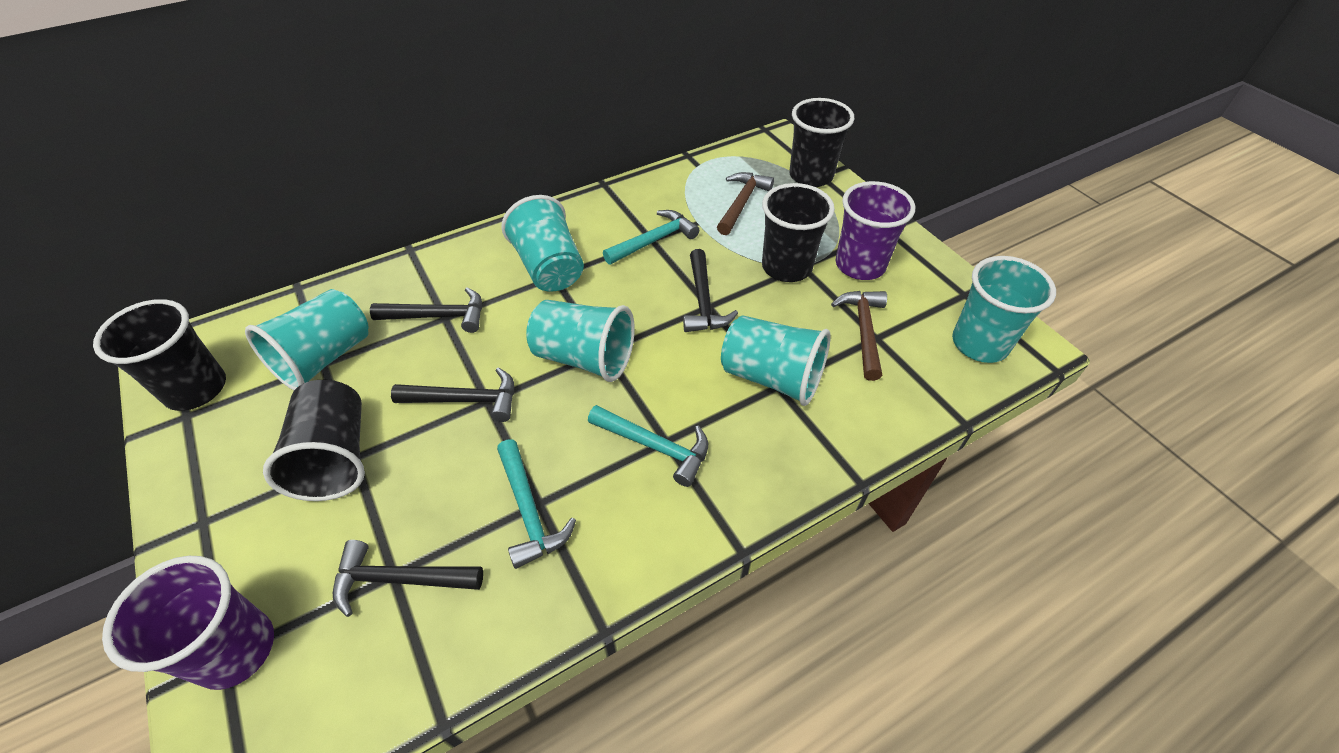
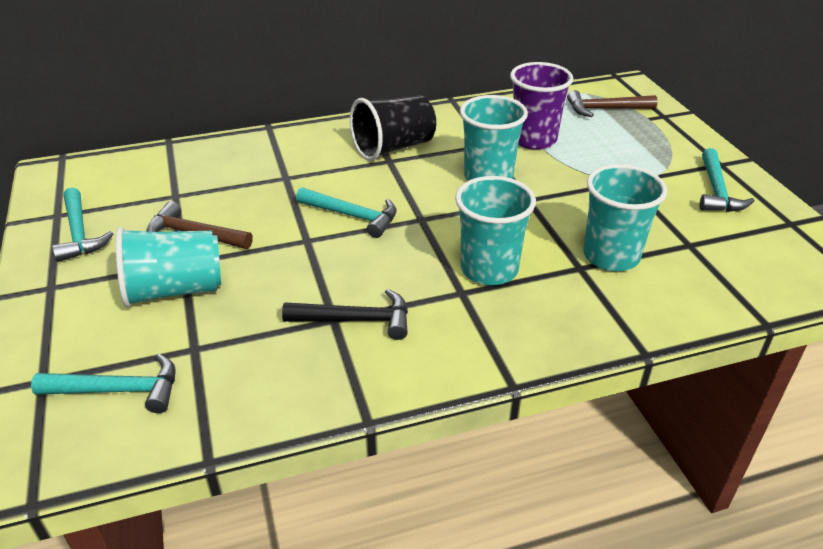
black cup: [93,299,226,411] [263,380,365,501] [762,183,835,282] [789,98,854,187] = 4 -> [350,95,436,161] = 1
black hammer: [333,540,483,617] [370,287,482,333] [391,367,514,422] [683,249,738,332] = 4 -> [282,289,408,340] = 1
purple cup: [102,556,274,690] [836,181,915,280] = 2 -> [510,62,573,150] = 1
turquoise cup: [245,289,369,390] [501,195,584,291] [526,300,635,382] [721,316,831,406] [952,256,1056,363] = 5 -> [116,227,221,307] [455,176,536,286] [460,95,528,181] [583,164,667,271] = 4
turquoise hammer: [497,439,576,569] [588,405,708,487] [603,210,699,264] = 3 -> [31,353,176,413] [52,188,113,262] [296,187,397,238] [700,148,755,212] = 4

